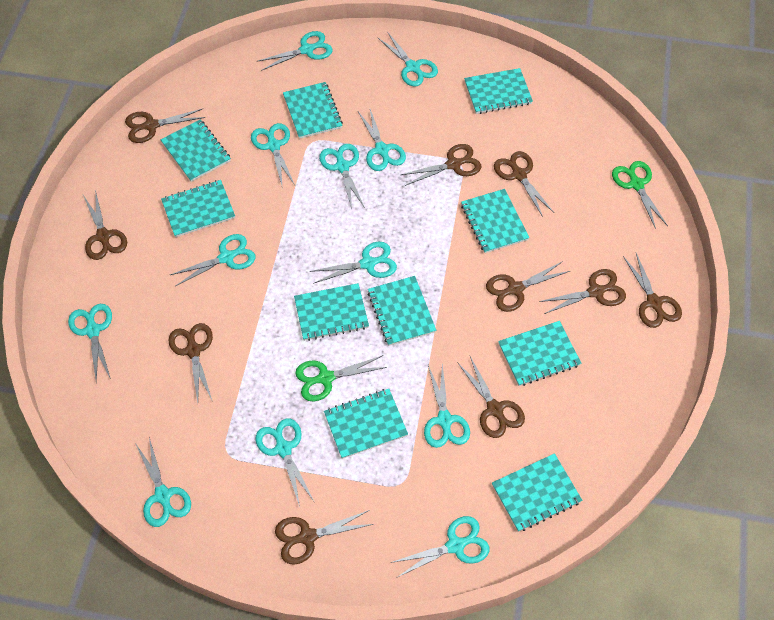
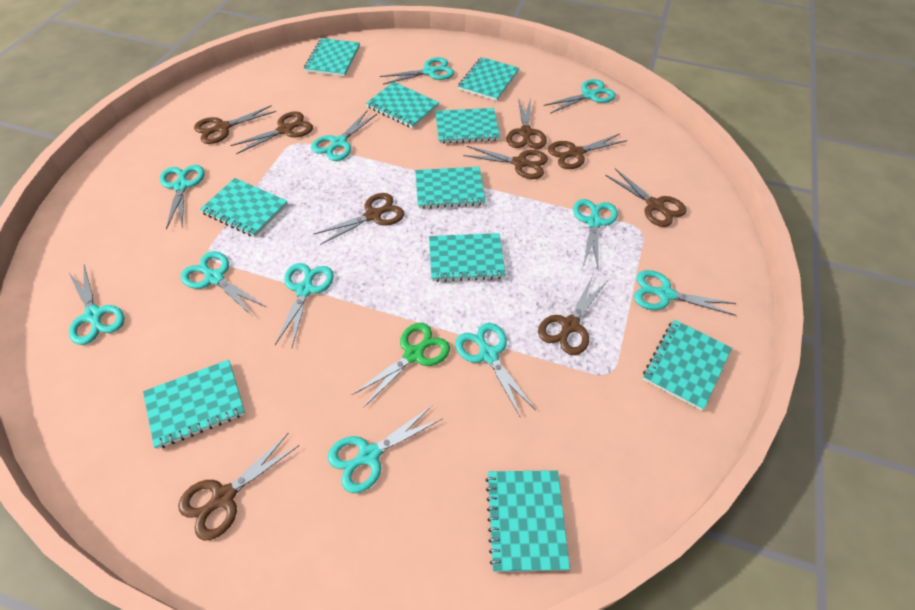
brown scissors: [83,190,127,260] [125,109,205,143] [168,323,213,403] [275,510,374,565] [401,144,481,186] [457,356,525,438] [486,261,570,312] [494,151,554,217] [539,269,626,314] [623,253,682,328] = 10 -> [178,433,299,540] [194,105,276,144] [230,111,313,154] [313,193,404,245] [463,146,548,179] [507,98,547,149] [538,276,607,355] [548,134,628,169] [605,168,686,227] = 9
green scissors: [295,355,387,401] [612,161,668,229] = 2 -> [352,323,450,407] = 1
turquoise scissors: [68,304,112,382] [135,437,191,527] [170,234,256,286] [251,123,295,185] [255,419,314,507] [257,31,333,71] [310,242,397,284] [319,144,365,209] [358,109,406,171] [378,33,438,87] [390,516,489,578] [424,363,470,448] = 12 -> [69,265,125,345] [160,165,204,229] [181,251,266,317] [275,263,334,347] [311,110,377,161] [328,405,443,493] [380,57,454,85] [455,323,536,416] [543,79,616,114] [573,199,618,270] [634,270,736,316] = 11

